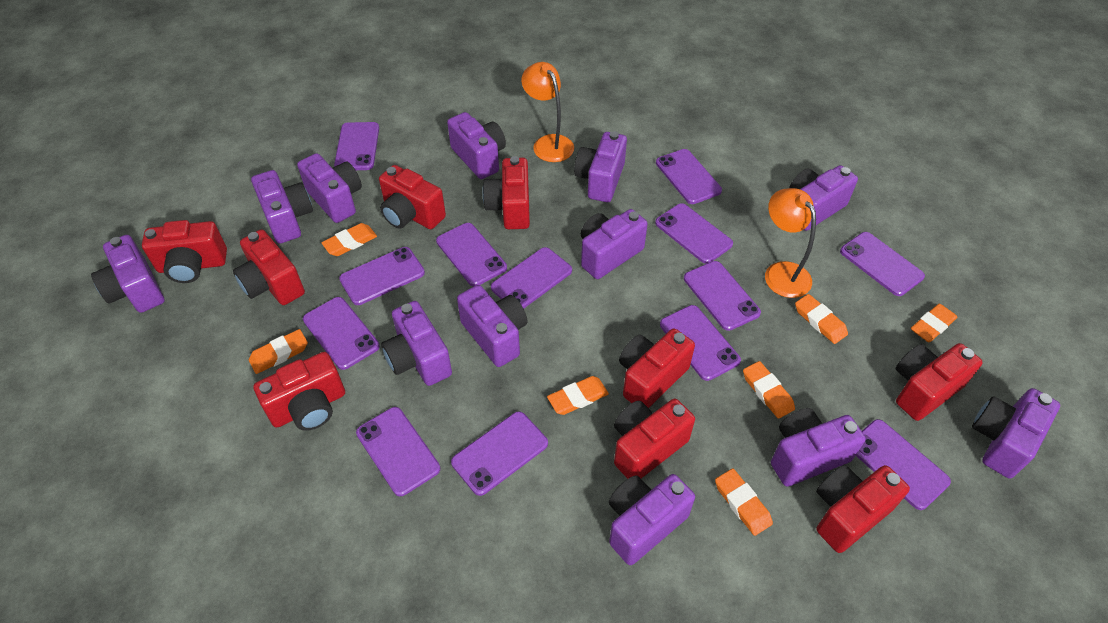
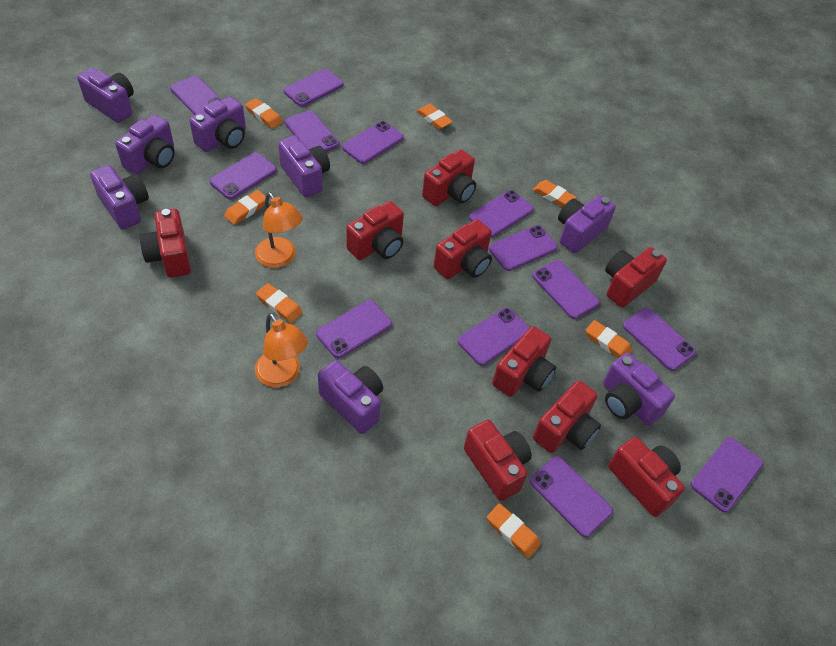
purple camera: [91,235,165,313] [251,170,313,244] [297,153,362,223] [381,301,452,386] [447,112,506,179] [457,285,527,367] [574,131,627,202] [581,209,648,279] [609,474,695,565] [771,408,866,487] [789,165,858,231] [972,388,1060,479] = 12 -> [77,68,134,123] [90,165,149,230] [115,115,175,174] [189,96,246,152] [278,135,330,197] [318,360,383,434] [558,195,616,253] [603,353,675,426] = 8

